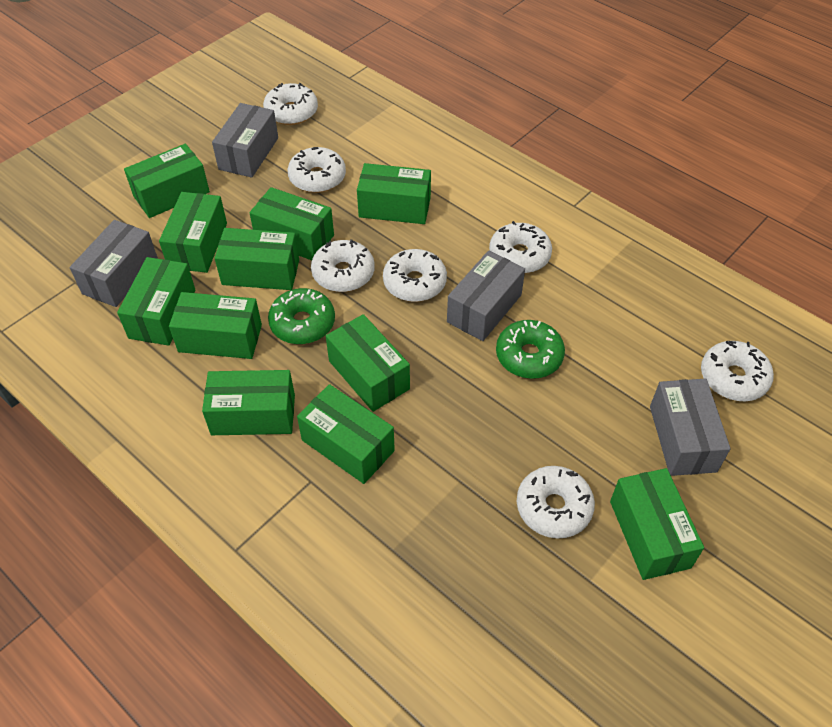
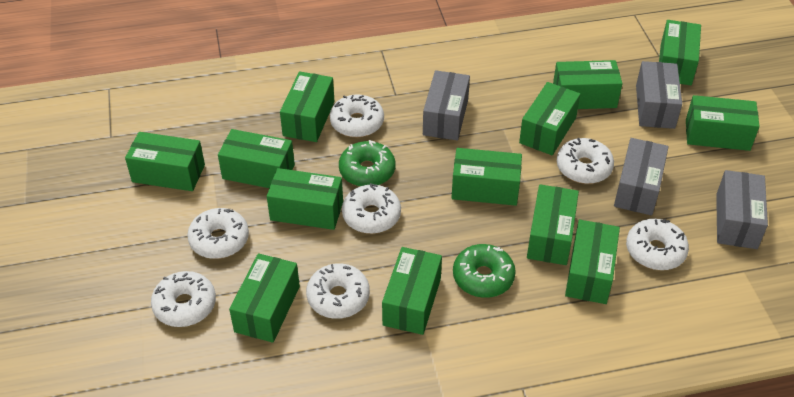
green box: [117,257,195,346] [124,144,210,218] [159,192,227,273] [169,292,262,359] [202,370,295,435] [215,228,299,290] [250,187,334,260] [297,384,395,484] [326,314,410,412] [357,163,431,224] [610,468,704,580] = 11 -> [125,132,205,191] [218,129,295,188] [229,253,300,343] [267,168,343,230] [280,72,334,142] [382,247,442,335] [452,148,522,206] [519,82,581,155] [527,184,579,265] [553,60,623,109] [565,220,620,304] [659,20,701,85] [686,95,760,151] = 13

